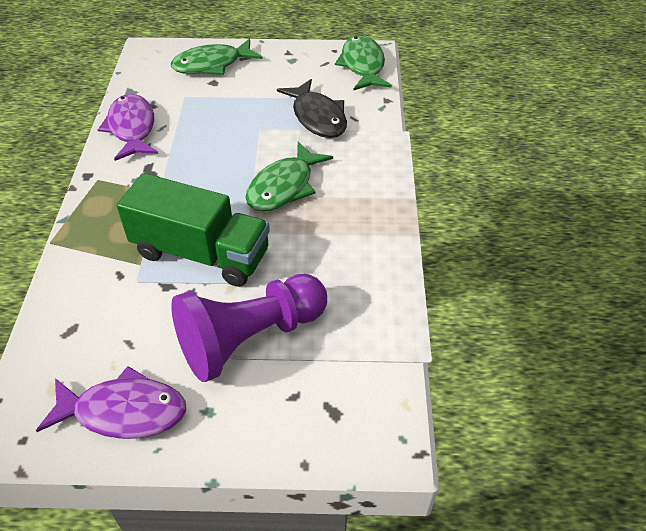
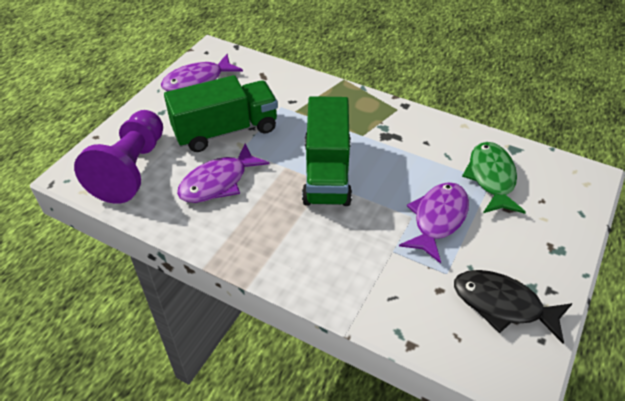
green fish: [171,38,263,75] [245,142,333,211] [335,35,392,90] = 3 -> [462,142,526,214] = 1
green truck: [117,173,270,287] = 1 -> [164,75,278,152] [302,96,352,206] = 2
purple fish: [36,366,186,439] [98,94,158,161] = 2 -> [161,54,243,91] [177,144,270,203] [399,182,469,264] = 3

